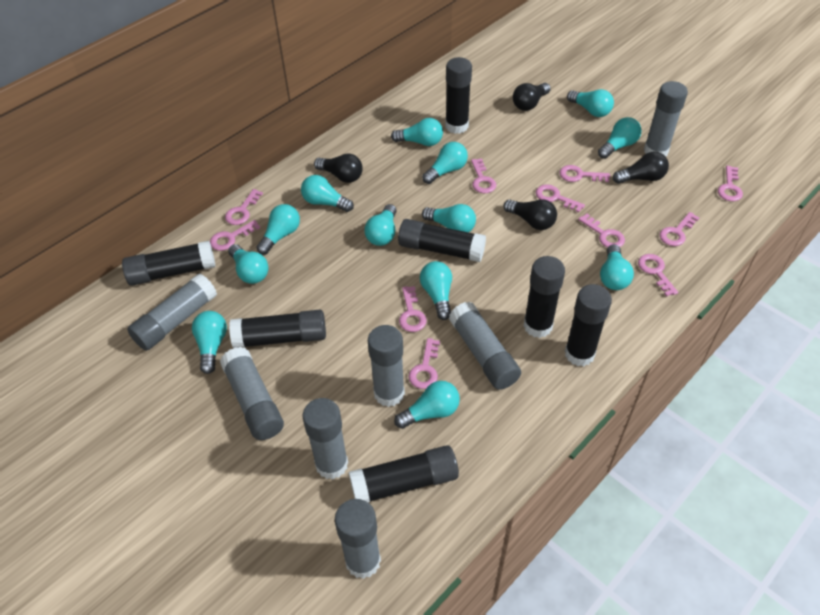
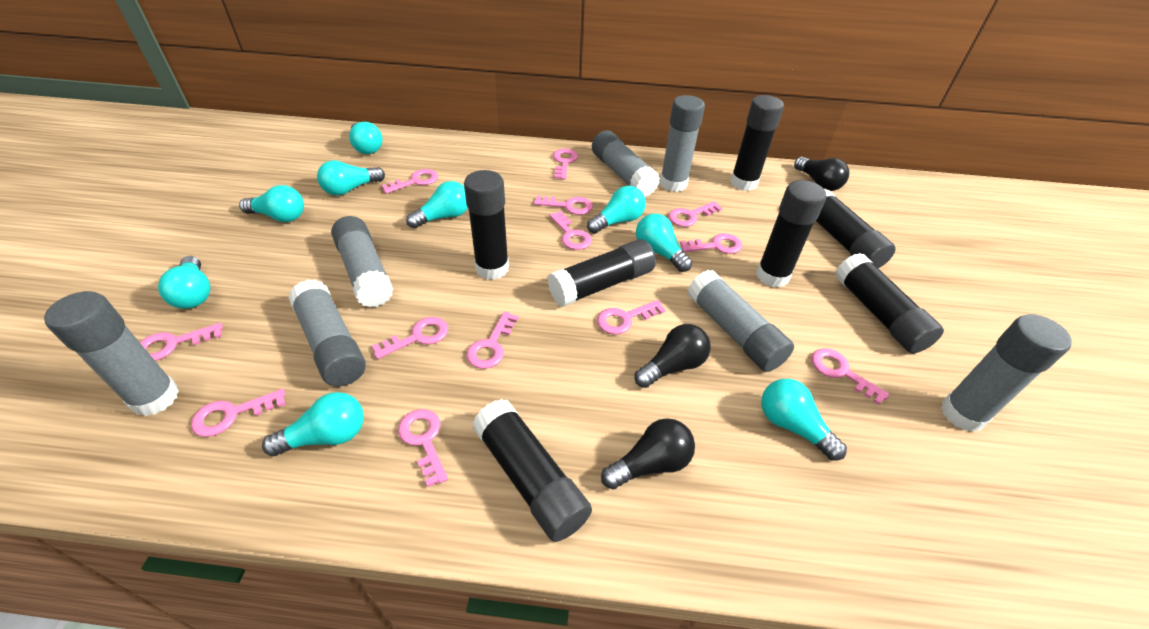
black light bulb: [314,153,363,183] [503,199,557,230] [513,83,551,111] [613,152,669,184] = 4 -> [601,418,695,490] [635,324,711,388] [794,157,849,191] = 3
pink key: [210,220,260,251] [225,189,263,225] [399,286,427,332] [408,338,440,389] [471,158,496,193] [536,184,585,213] [559,165,610,182] [578,214,625,247] [638,254,678,297] [660,212,699,246] [718,166,743,201] = 11 -> [140,323,223,361] [191,389,286,437] [372,317,448,359] [381,169,438,194] [398,409,448,487] [466,311,518,369] [534,195,593,215] [549,211,592,250] [553,149,578,179] [597,300,665,335] [669,201,722,227] [680,233,742,254] [812,348,890,405] = 13
turquoise light bulb: [192,311,227,374] [228,244,268,284] [256,204,300,255] [301,175,354,212] [364,204,397,246] [391,118,443,146] [394,381,460,429] [420,261,452,320] [422,142,468,184] [422,204,476,233] [567,89,614,117] [598,117,641,159] [600,244,634,290] = 13 -> [158,256,211,309] [239,185,304,222] [262,392,364,456] [317,160,385,196] [349,122,383,154] [406,181,468,229] [587,186,646,233] [636,213,692,272] [761,379,847,461] = 9

